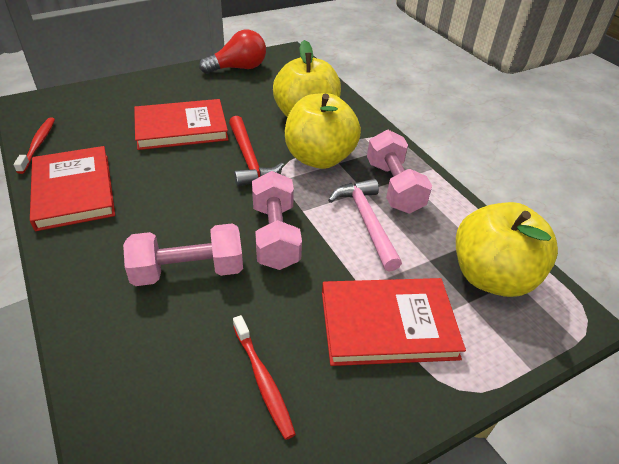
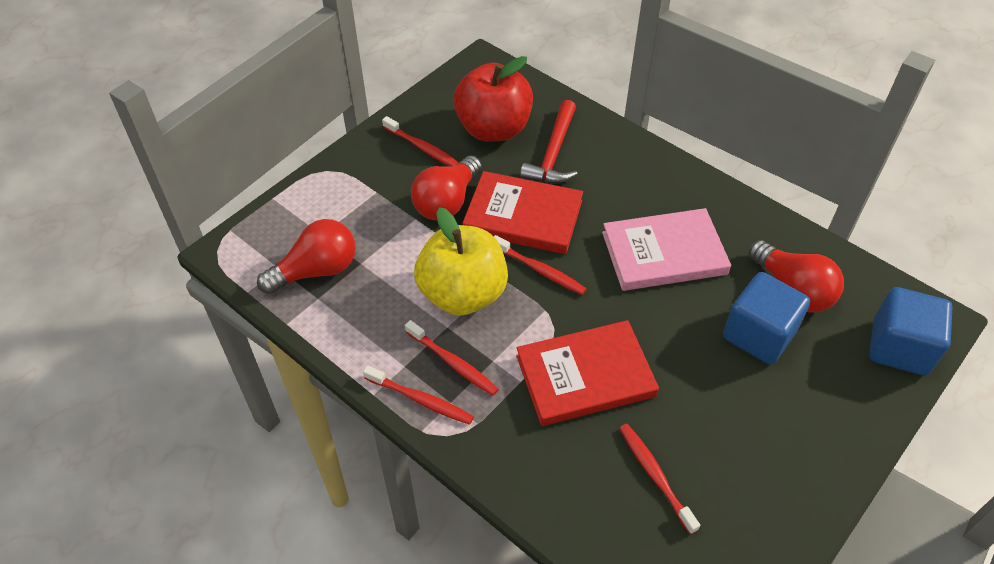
blue cube: none = 0 -> [723,272,810,364] [870,287,953,375] = 2
pink book: none = 0 -> [602,208,731,291] = 1
pink dumbbell: [123,224,243,286] [252,171,302,270] [367,130,432,214] = 3 -> none = 0
pink hammer: [328,179,402,271] = 1 -> none = 0
red apple: none = 0 -> [453,56,533,142] = 1
red book: [30,146,115,231] [134,99,229,150] [322,278,466,366] = 3 -> [462,171,583,254] [516,320,659,426] = 2
red light bulb: [199,30,266,74] = 1 -> [257,219,356,294] [411,156,482,221] [748,240,844,313] = 3
red toothbrush: [13,118,55,174] [233,315,296,440] = 2 -> [363,365,474,425] [382,116,459,167] [405,320,499,396] [494,235,587,295] [619,424,700,534] = 5
yellow apple: [273,40,341,117] [285,93,361,169] [456,202,558,297] = 3 -> [414,207,508,316] = 1

